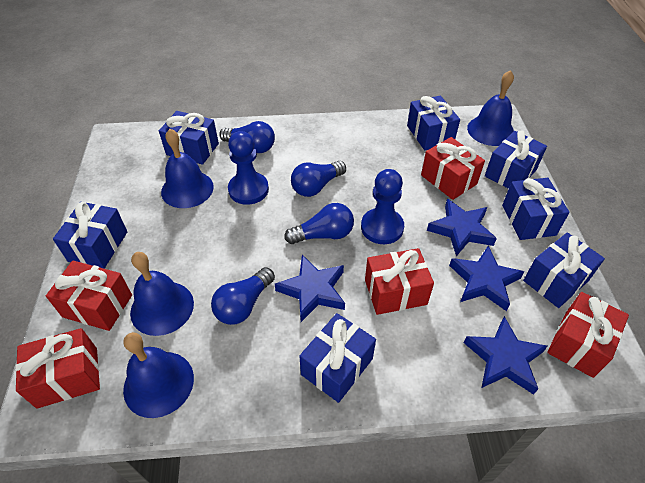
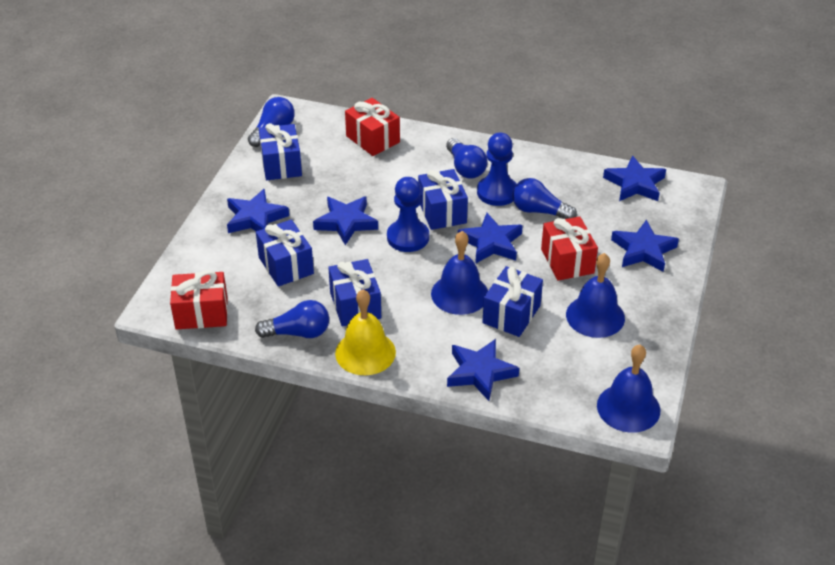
blue bell: [123,332,194,418] [130,252,194,336] [161,129,214,208] [467,70,514,146] = 4 -> [431,231,488,315] [566,253,625,338] [597,345,660,433] = 3
blue gift: [53,202,128,269] [159,111,219,165] [299,313,376,403] [407,95,460,150] [485,130,547,189] [502,178,570,240] [523,232,605,308] = 7 -> [256,219,314,287] [259,123,302,180] [328,259,381,326] [418,169,468,230] [482,266,543,337] = 5
blue star: [275,255,345,322] [427,199,497,257] [449,245,524,311] [464,316,548,395] = 4 -> [227,189,289,233] [313,196,378,245] [447,339,519,401] [458,213,523,264] [603,155,666,201] [611,220,679,272] = 6
red gift: [15,328,100,409] [46,261,132,331] [365,248,434,315] [421,137,485,200] [547,292,629,378] = 5 -> [170,270,228,329] [345,98,400,156] [541,216,598,281] = 3
yellow bell: none = 0 -> [335,289,396,375] = 1

